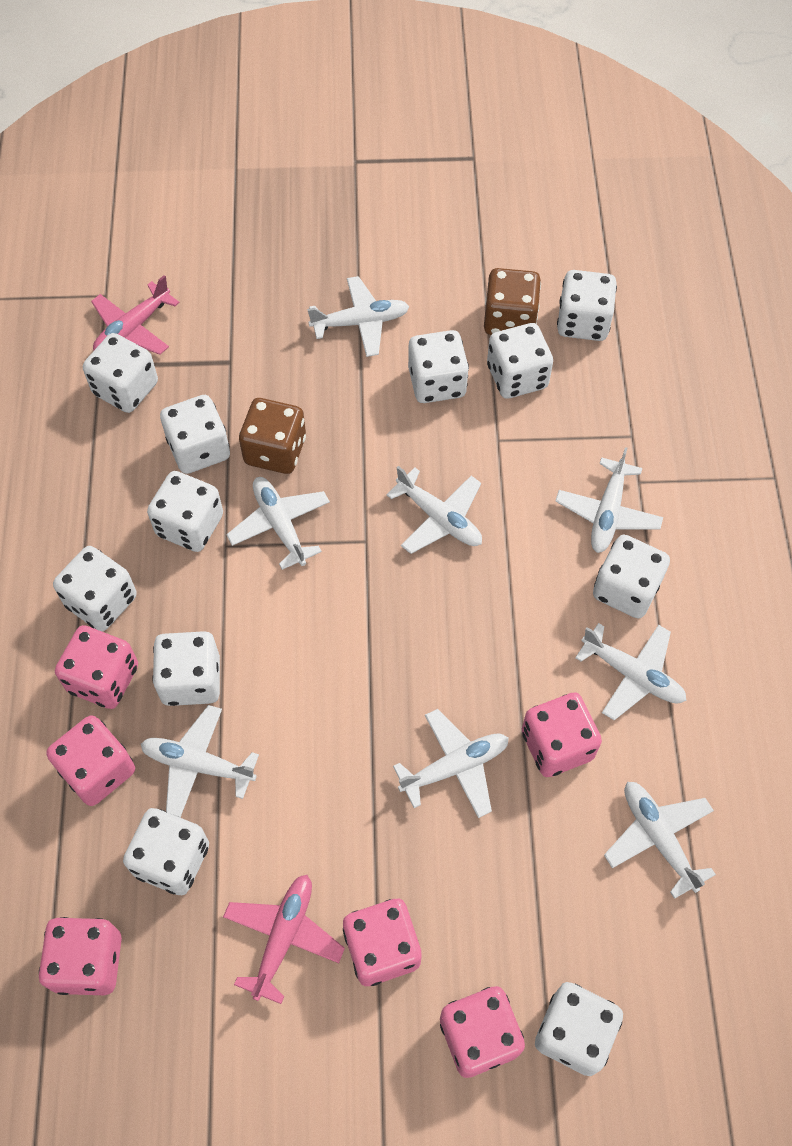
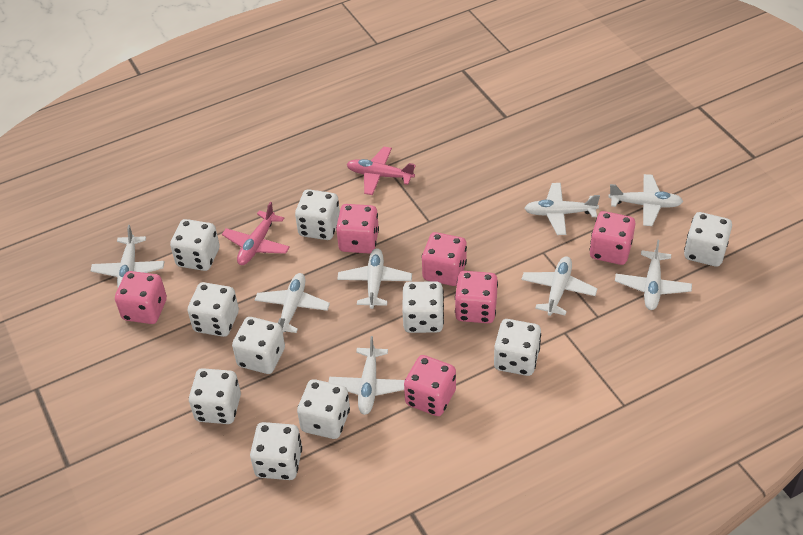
brown dice: [239,398,306,474] [484,268,541,335] = 2 -> none = 0
white dice: [53,546,137,631] [83,333,158,413] [123,808,209,895] [147,471,223,552] [152,631,220,706] [160,395,230,474] [408,330,469,403] [487,323,553,399] [535,982,623,1076] [557,270,617,341] [593,535,670,618] = 11 -> [170,219,220,271] [188,282,239,337] [189,368,241,424] [232,317,285,374] [250,422,302,480] [295,189,340,240] [297,379,350,439] [402,281,444,333] [494,319,541,376] [684,212,732,267] = 10

